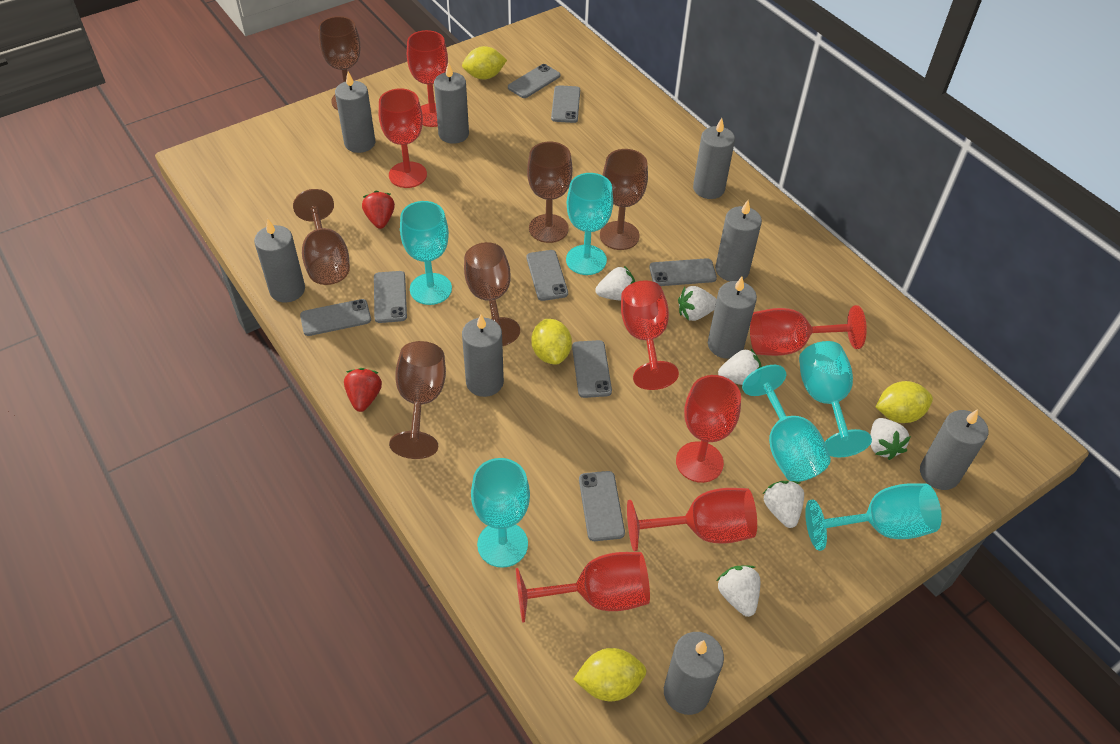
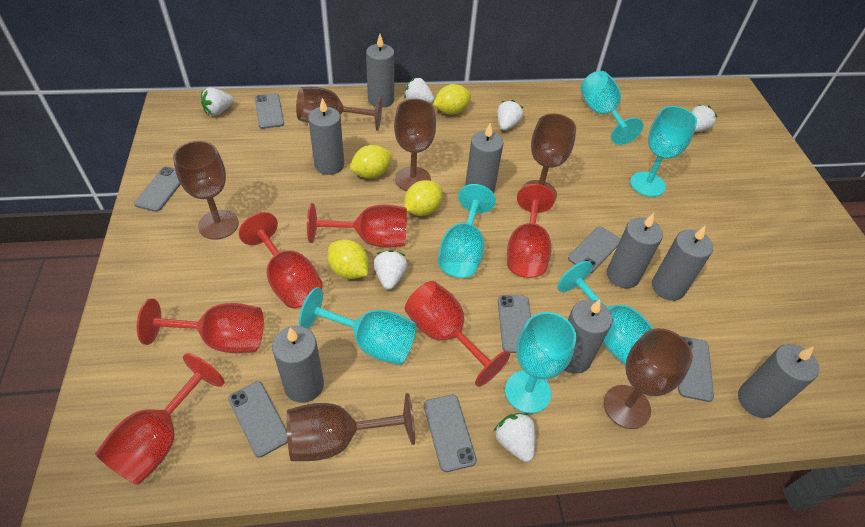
grey candle: [254,219,305,303] [335,72,375,153] [434,62,469,144] [462,314,504,397] [664,632,724,715] [693,118,735,199] [708,277,757,359] [715,200,762,281] [920,409,988,490] = 9 -> [272,326,324,403] [308,98,344,175] [366,34,394,108] [465,123,503,193] [565,299,612,374] [607,213,663,288] [652,225,713,301] [738,344,819,418] = 8
grey phone: [300,299,371,336] [374,271,407,323] [508,64,560,98] [527,250,568,301] [551,85,580,123] [572,340,612,398] [579,471,625,541] [649,258,717,286] = 8 -> [134,167,181,212] [228,381,288,458] [255,93,284,129] [424,395,477,472] [498,295,531,353] [568,226,621,273] [678,336,714,402] = 7
red goblet: [379,88,427,188] [407,30,448,127] [516,552,650,623] [621,281,679,390] [627,488,757,551] [676,375,741,483] [750,305,867,356] = 7 -> [95,353,224,485] [137,299,264,353] [239,212,323,308] [307,203,407,248] [405,281,510,387] [507,184,555,278] = 6
red strawberry: [344,368,382,412] [362,191,395,229] = 2 -> none = 0

